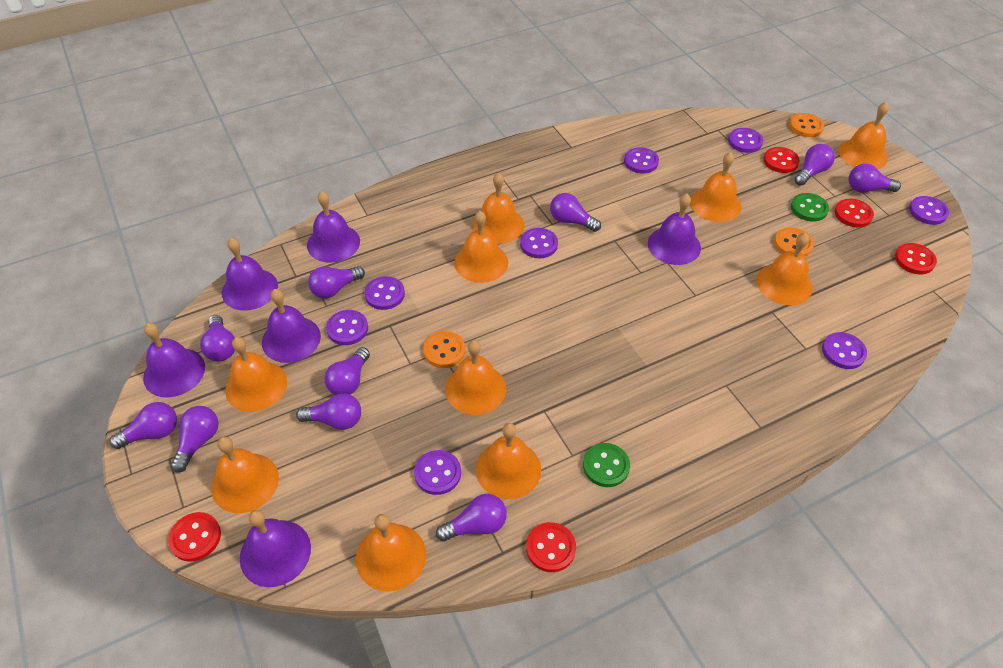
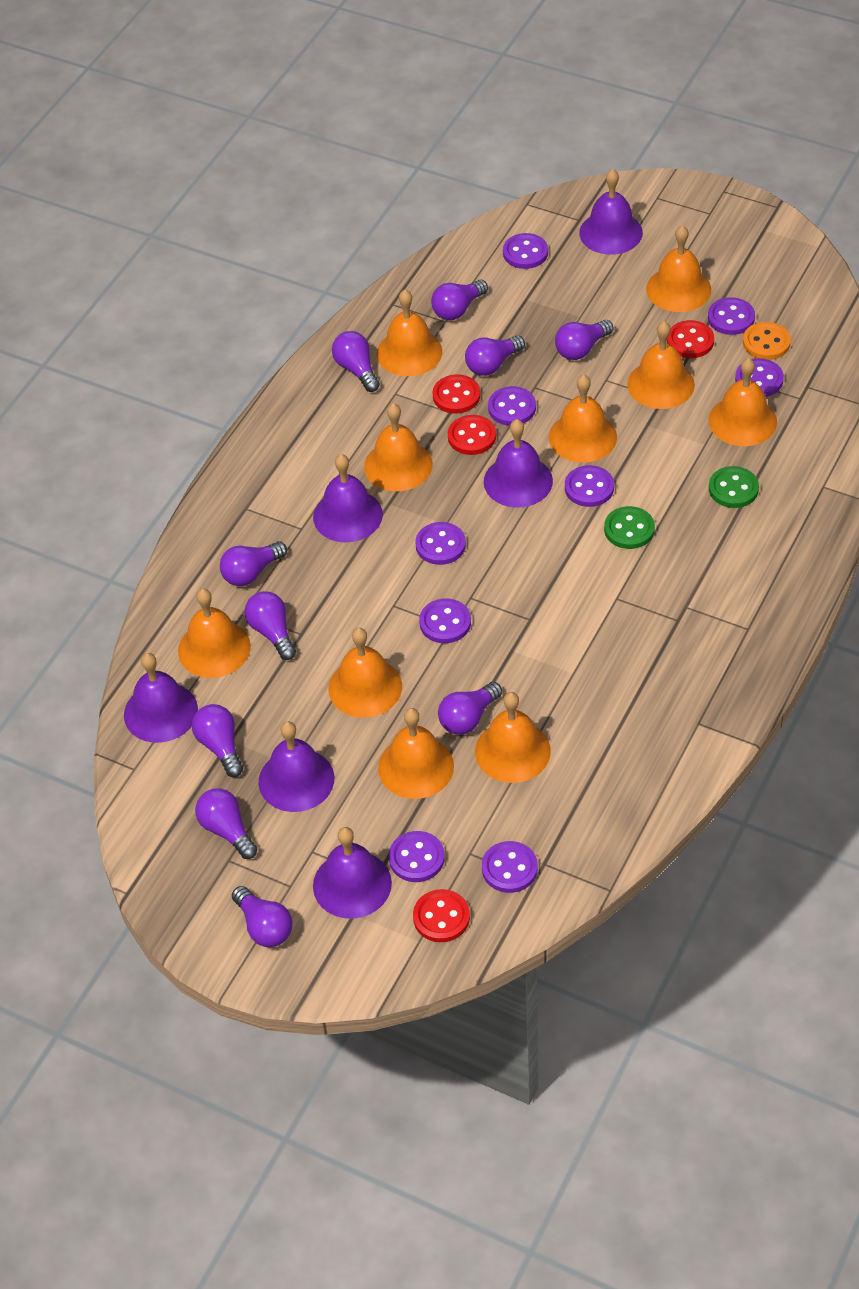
orange button: [423,331,466,368] [774,228,814,257] [789,113,824,137] = 3 -> [743,322,791,360] = 1
purple button: [326,310,368,345] [364,276,405,310] [414,450,461,495] [520,228,558,258] [624,147,659,173] [728,128,763,153] [822,332,867,369] [909,196,949,225] = 8 -> [389,831,445,882] [415,522,466,565] [419,598,471,643] [482,841,538,893] [488,386,536,426] [503,233,548,269] [565,465,614,507] [708,297,755,335] [735,358,784,397] = 9
red button: [168,512,221,562] [526,522,576,572] [763,147,800,173] [835,199,874,228] [895,243,937,274] = 5 -> [413,889,470,942] [432,374,480,414] [448,415,496,455] [667,320,714,358] = 4

